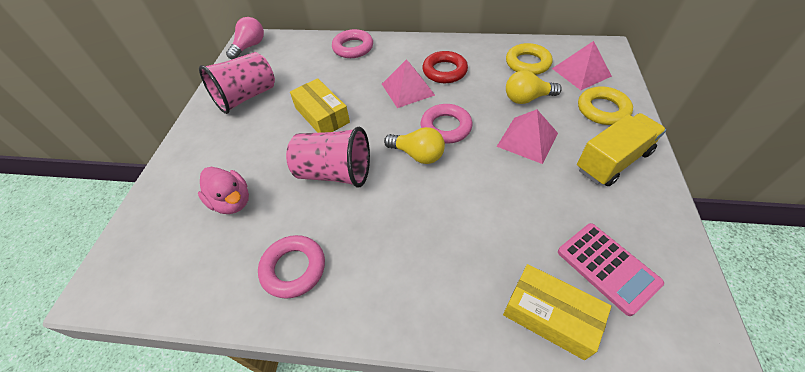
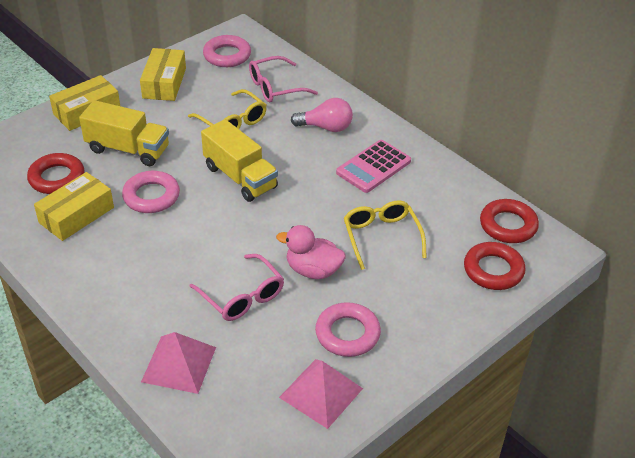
pink cup: [199,52,275,114] [286,127,370,188] = 2 -> none = 0
pink glasses: none = 0 -> [189,254,284,321] [249,56,318,103] = 2
pink pyramid: [382,59,435,108] [497,109,558,164] [552,41,612,90] = 3 -> [141,332,216,394] [279,359,363,429] = 2
red ring: [422,51,468,83] = 1 -> [27,153,84,194] [464,242,526,290] [480,199,539,243] = 3
yellow box: [290,78,350,133] [503,264,611,360] = 2 -> [34,172,114,241] [49,75,120,131] [140,48,186,101] = 3
yellow glasses: none = 0 -> [188,89,267,129] [344,200,427,270] = 2
yellow light bulb: [384,127,445,164] [506,70,562,104] = 2 -> none = 0
yellow ring: [506,43,552,75] [578,86,633,125] = 2 -> none = 0
yellow truck: [577,113,666,186] = 1 -> [79,100,169,166] [201,119,278,202] = 2

